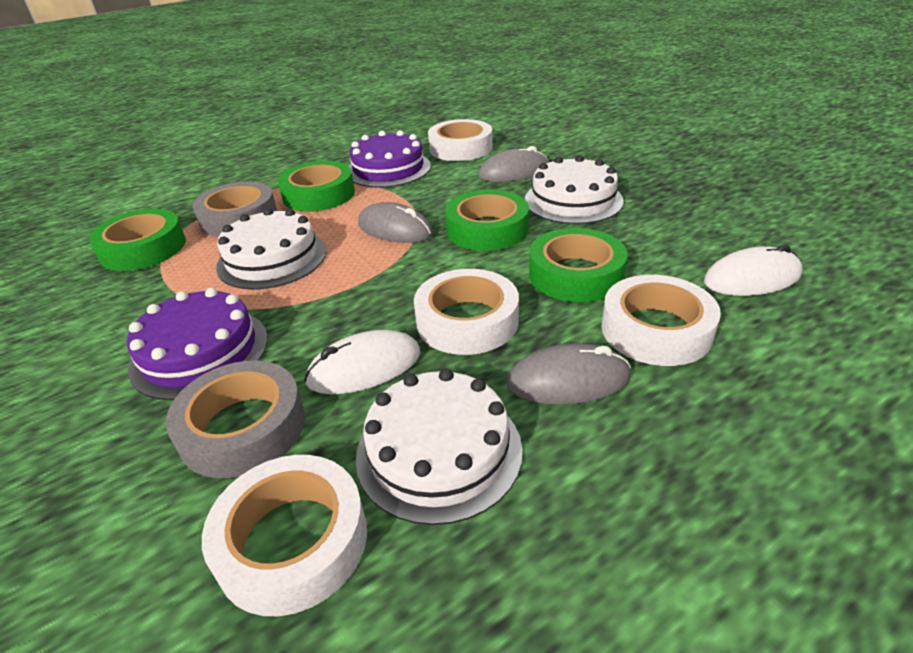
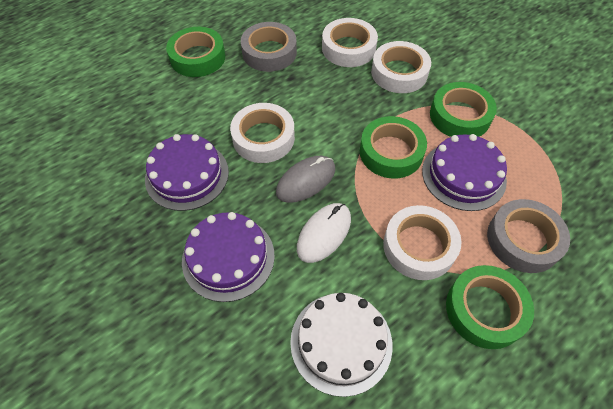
grey mouse: [358,202,433,243] [478,146,549,182] [507,343,631,405] = 3 -> [276,156,335,203] = 1
purple cake: [127,288,268,400] [349,130,431,188] = 2 -> [145,134,229,211] [182,212,275,302] [422,134,507,211] = 3
white cake: [216,208,327,290] [356,369,522,525] [525,155,624,224] = 3 -> [290,293,393,397] = 1
white mouse: [304,330,421,394] [704,244,802,296] = 2 -> [297,203,351,263] = 1

